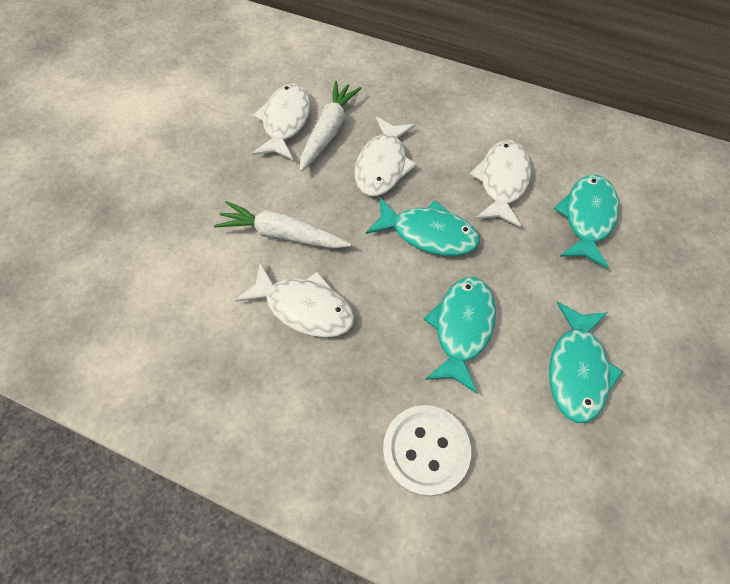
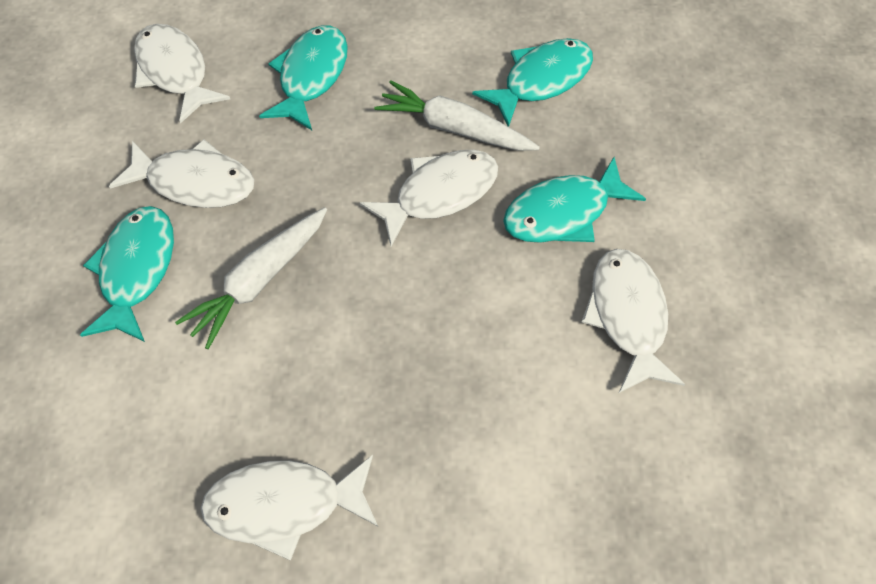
white button: [383,405,471,497] = 1 -> none = 0
white fish: [235,263,354,337] [252,84,310,160] [355,117,417,196] [469,140,531,228] = 4 -> [109,139,254,208] [134,24,230,124] [200,455,378,561] [360,150,498,246] [581,249,685,393] = 5

